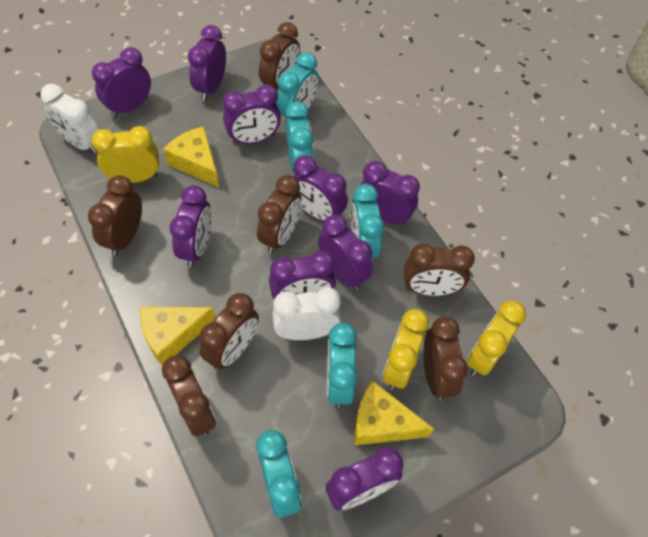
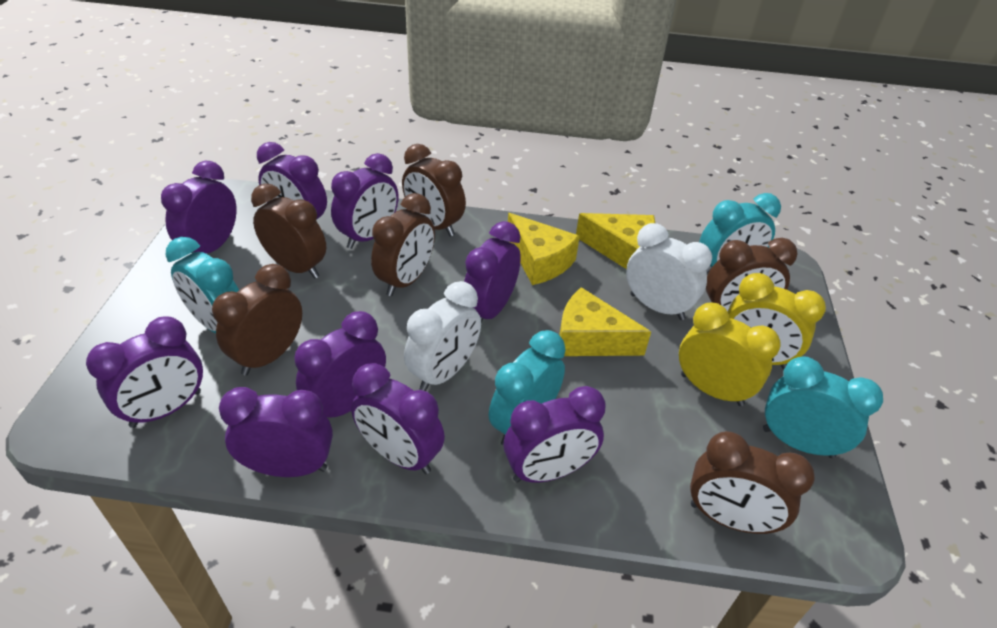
brown clock: [88,175,142,256] [162,355,216,437] [199,293,259,370] [257,175,302,253] [259,22,300,89] [404,243,475,296] [424,316,468,400] = 7 -> [212,264,302,376] [251,184,326,279] [371,193,435,296] [402,144,466,237] [690,431,815,534] [706,238,797,312] = 6
turquoise clock: [256,430,301,518] [276,52,319,125] [286,102,313,173] [326,323,358,408] [350,184,384,258] = 5 -> [166,237,239,334] [489,330,566,446] [699,193,781,273] [763,356,883,458] = 4
yellow clock: [91,126,159,183] [383,309,429,390] [467,300,526,376] = 3 -> [679,303,781,406] [728,273,826,369] = 2

